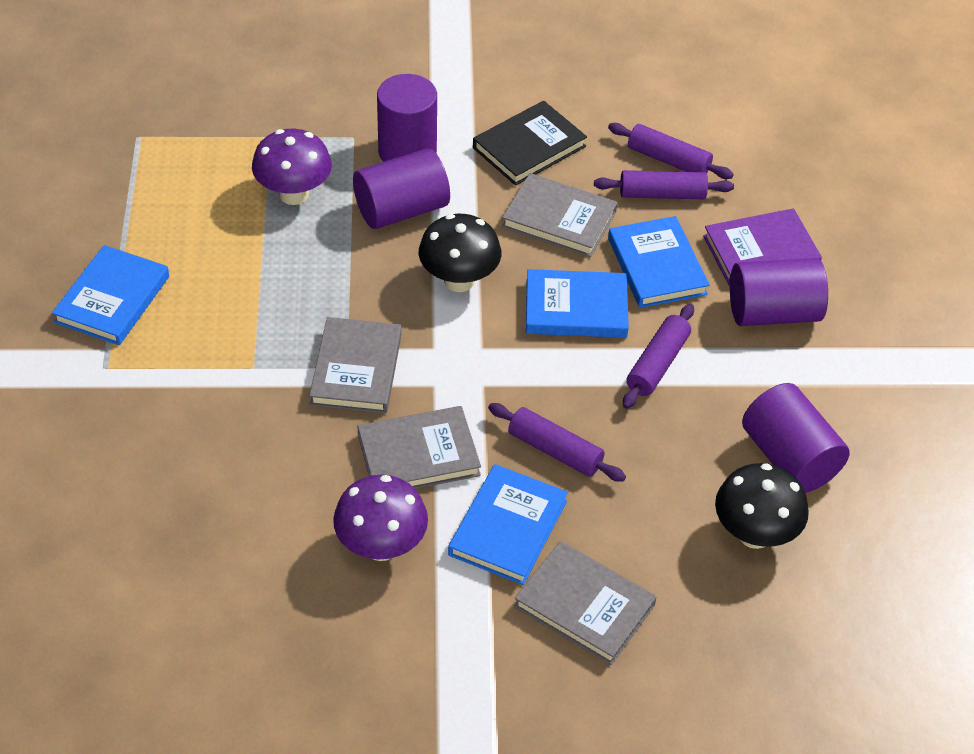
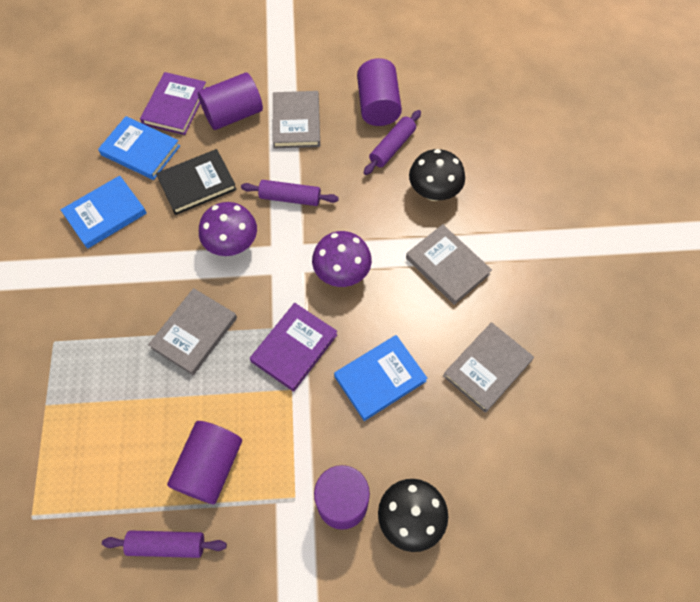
blue book: [52,245,169,345] [448,464,568,585] [526,269,629,338] [608,216,710,308] = 4 -> [61,176,147,249] [98,116,180,180] [334,335,427,421] = 3
purple book: [703,208,822,286] = 1 -> [140,72,207,135] [250,303,337,392] = 2
purple rolling pin: [488,403,626,482] [594,170,734,199] [608,123,734,179] [623,304,694,409] = 4 -> [102,531,227,558] [241,180,339,206] [364,110,421,175] = 3

